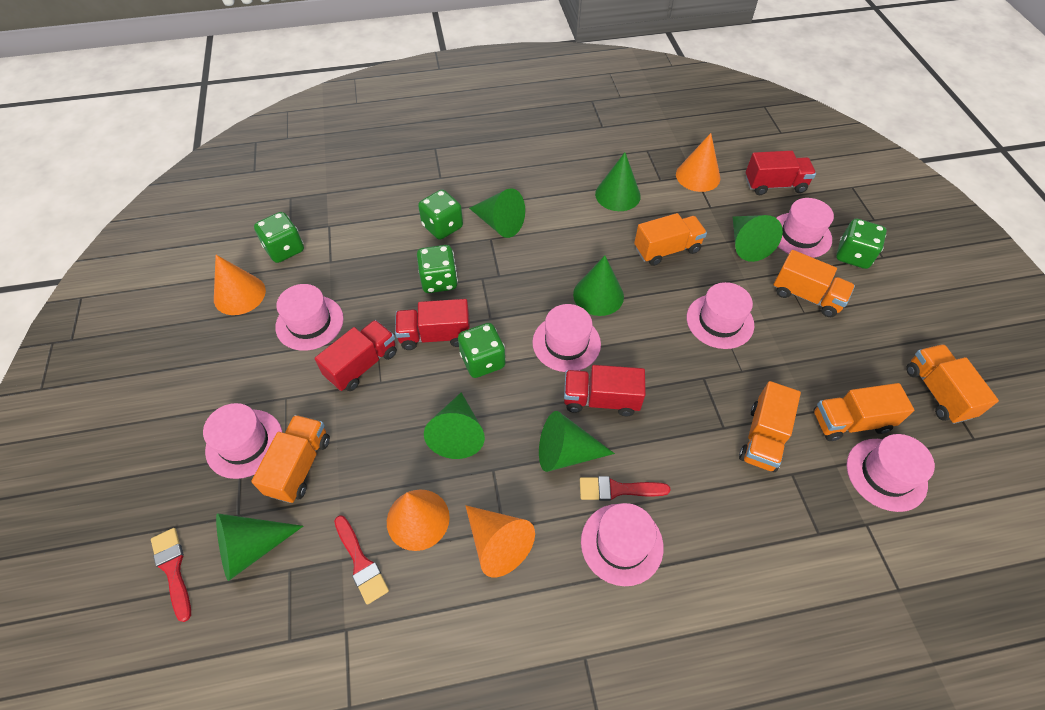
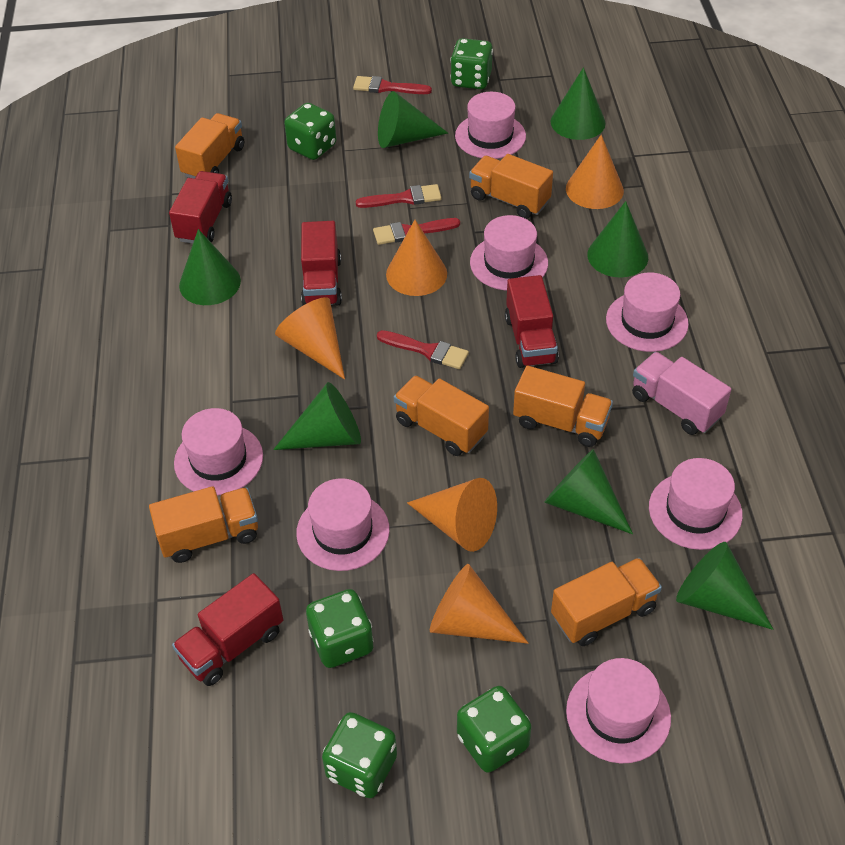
orange cone: [214,255,266,315] [387,490,450,551] [465,505,535,577] [676,133,720,192] = 4 -> [275,297,345,379] [386,220,447,296] [407,478,497,552] [430,564,528,644] [566,135,624,209] = 5
pink truck: none = 0 -> [632,352,731,435] = 1
red brush: [151,528,191,622] [334,515,389,605] [580,476,671,501] = 3 -> [353,76,432,94] [356,184,442,208] [373,218,460,245] [377,330,469,369] = 4

